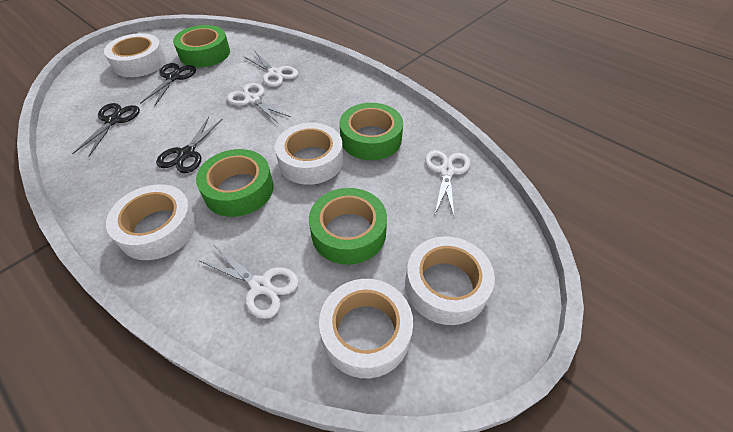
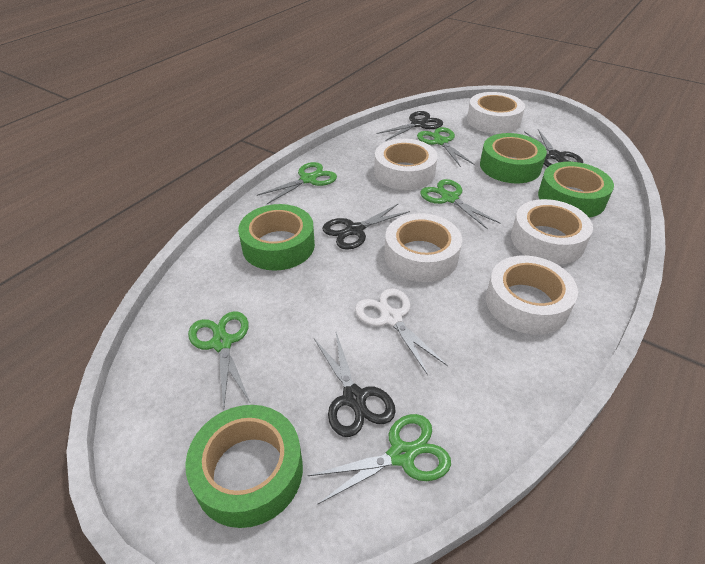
black scissors: [72,103,140,157] [140,63,196,107] [156,117,223,173] = 3 -> [314,332,396,437] [322,203,410,250] [376,111,443,141] [524,129,583,167] = 4
green scissors: none = 0 -> [188,311,250,408] [257,162,337,204] [308,414,451,504] [417,127,475,167] [420,179,500,230] = 5
white scissors: [200,245,299,319] [227,83,291,124] [243,52,298,87] [425,150,470,216] = 4 -> [355,288,448,375] = 1

